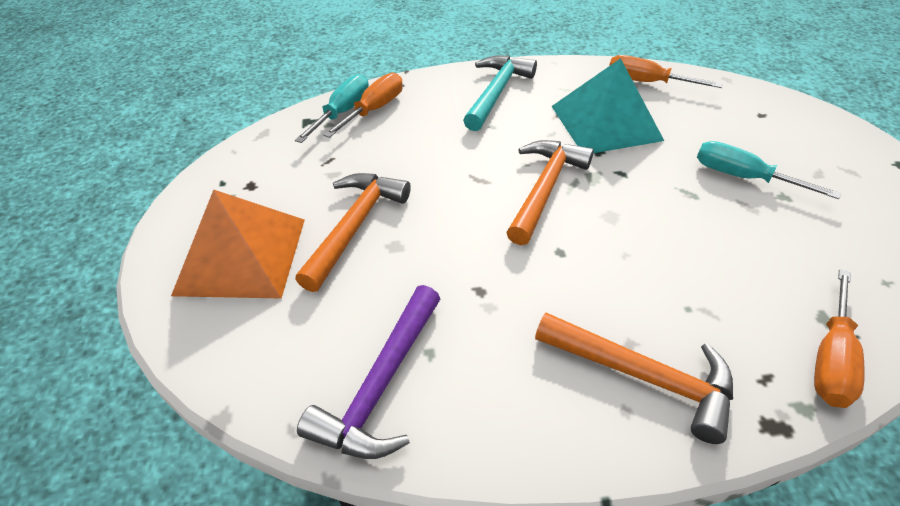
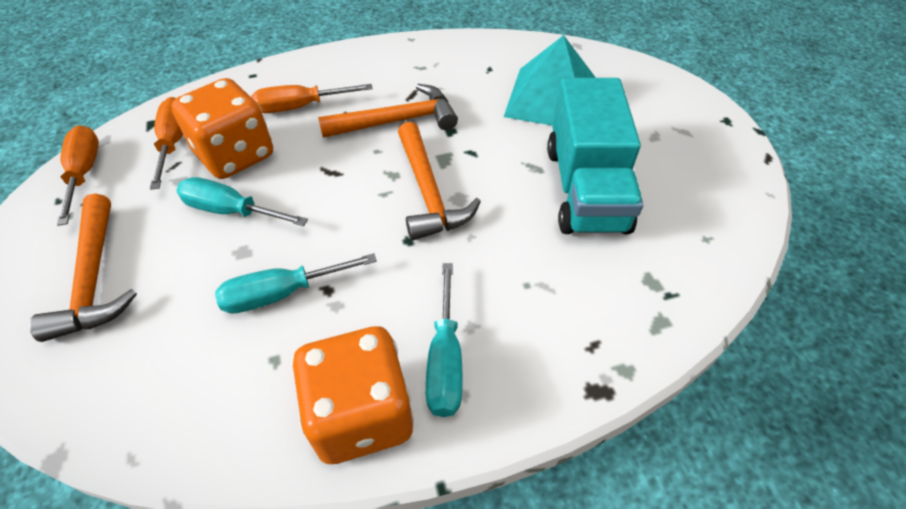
orange dice: none = 0 -> [171,78,273,179] [293,326,414,464] = 2
orange pyramid: [171,189,305,299] = 1 -> none = 0
purple hammer: [297,285,440,459] = 1 -> none = 0
turquoise hammer: [463,56,537,131] = 1 -> none = 0
turquoise screwdriver: [295,74,369,143] [697,141,841,199] = 2 -> [176,177,308,226] [215,253,377,314] [426,263,462,417] = 3
turquoise truck: none = 0 -> [547,78,643,234] = 1

